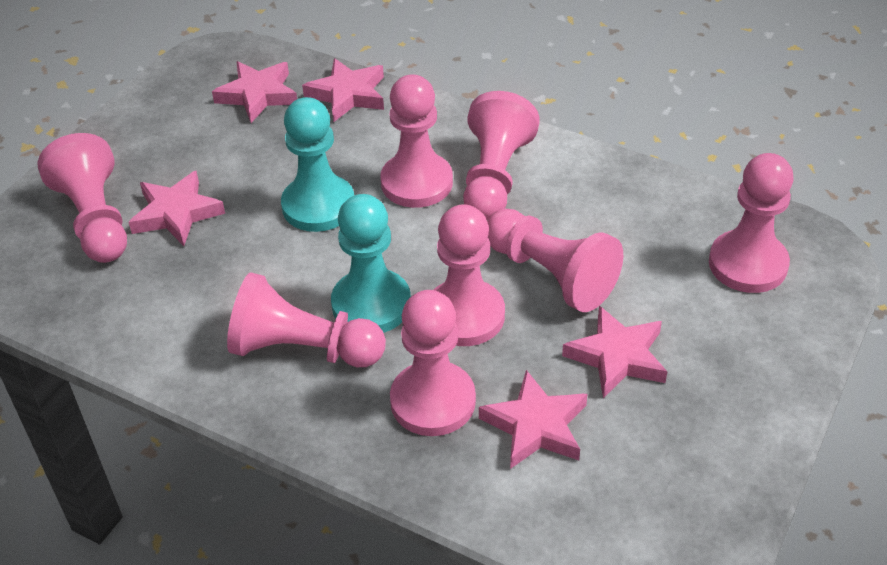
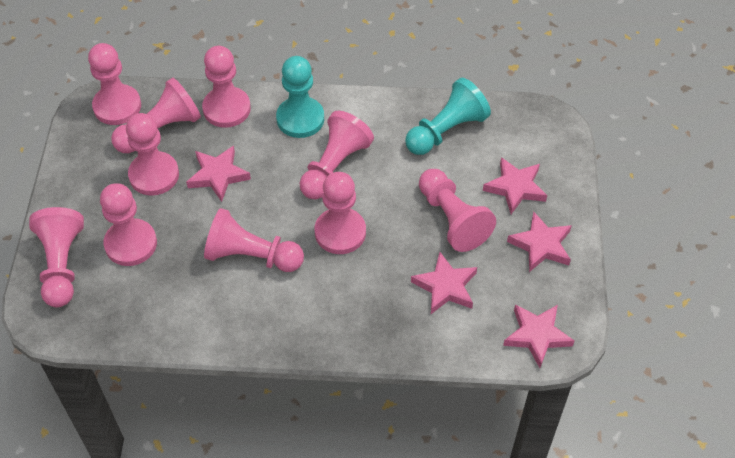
pink pawn: [38,133,127,263] [227,272,386,367] [380,74,453,208] [390,290,476,436] [434,205,505,346] [463,91,540,220] [487,209,623,312] [709,153,794,293] = 8 -> [29,207,84,307] [88,43,141,125] [100,183,157,266] [111,77,201,153] [126,113,179,196] [202,46,251,128] [204,208,304,272] [300,111,374,199] [315,172,366,254] [419,169,496,252] = 10

